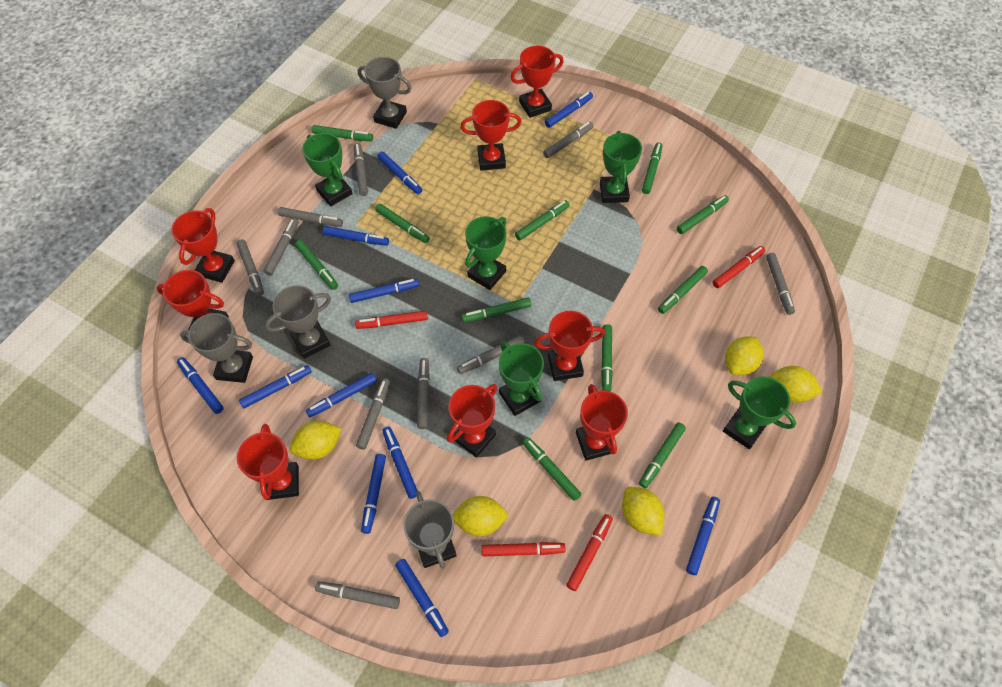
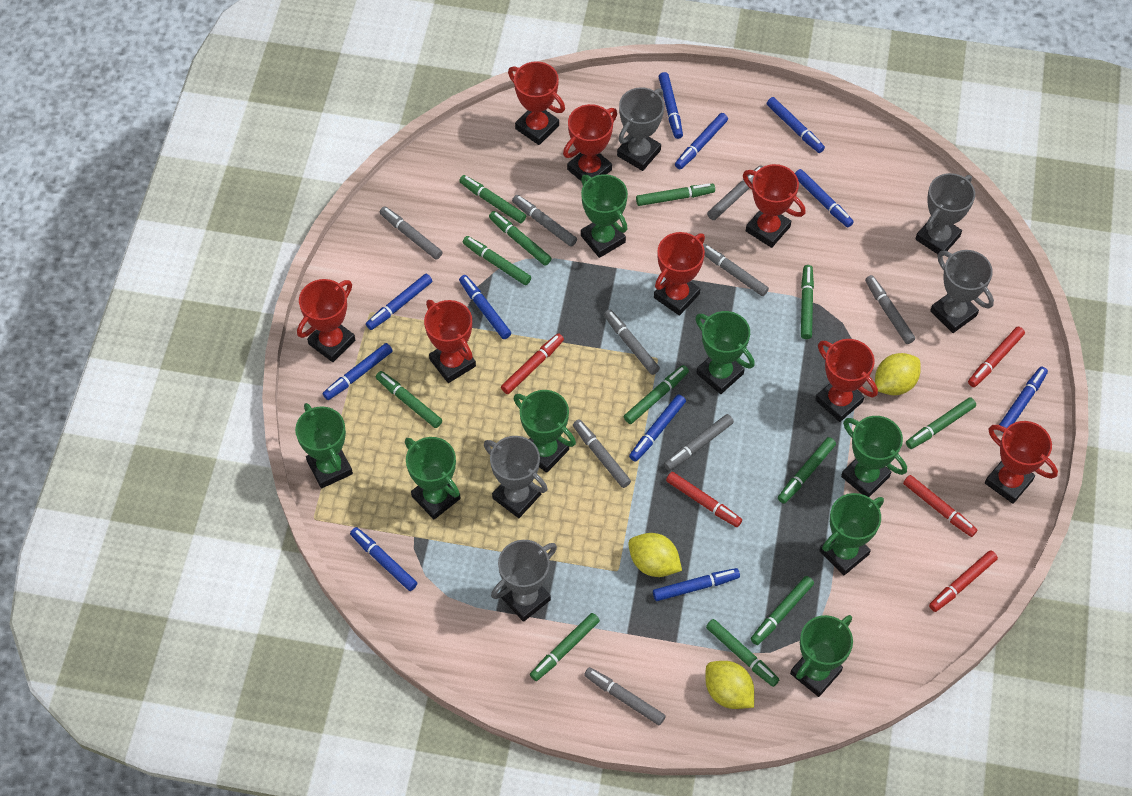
green marker: [295,240,338,290] [312,125,373,141] [375,204,430,243] [461,298,532,322] [515,200,570,241] [522,437,581,501] [601,324,613,392] [639,423,686,488] [642,142,663,194] [658,266,708,314] [677,195,729,234] = 11 -> [376,371,442,428] [459,175,526,223] [463,236,531,285] [489,211,552,266] [530,613,600,681] [624,365,689,424] [636,183,715,206] [706,619,779,687] [751,576,814,645] [778,437,836,504] [801,265,814,339] [906,397,976,449] = 12
green trophy: [302,133,353,207] [465,216,506,290] [499,341,544,416] [600,131,642,203] [723,376,796,449] = 5 -> [295,403,353,489] [405,437,461,520] [514,390,576,473] [581,174,628,258] [695,311,755,394] [790,615,853,697] [819,493,884,575] [841,416,907,497] = 8
grey marker: [236,239,264,296] [264,218,299,276] [278,207,343,227] [315,581,400,609] [354,143,368,196] [356,378,390,450] [417,358,430,429] [457,335,525,374] [543,122,594,158] [766,253,795,315] = 10 -> [380,206,443,260] [512,195,577,247] [573,420,631,488] [584,667,666,725] [604,310,660,375] [664,414,734,471] [703,244,769,296] [707,165,763,220] [865,275,915,344] = 9
grey trophy: [180,313,253,383] [265,285,331,359] [358,57,412,129] [403,491,457,569] = 4 -> [484,436,548,518] [491,540,557,622] [617,87,664,171] [915,173,975,256] [930,250,994,333] = 5
red marker: [355,311,428,329] [482,542,565,556] [566,514,613,591] [712,246,765,288] = 4 -> [501,333,564,394] [666,472,742,527] [903,475,977,537] [929,550,998,612] [968,327,1025,387] = 5
yellow lemon: [290,421,342,460] [452,496,508,536] [622,487,665,536] [725,336,764,376] [770,366,822,403] = 5 -> [628,533,682,577] [705,661,754,709] [875,353,921,395] = 3

